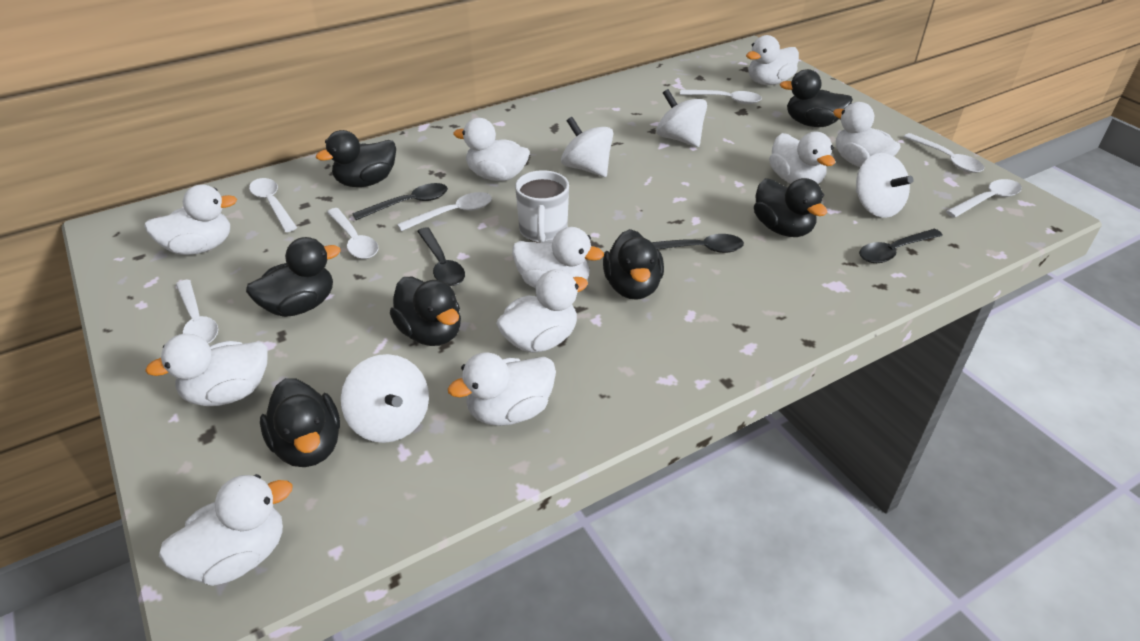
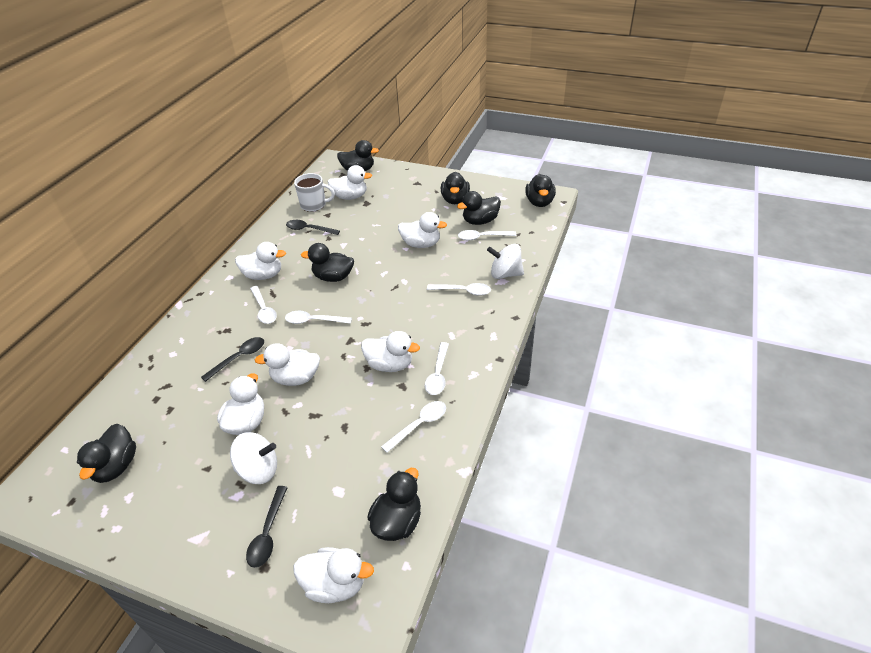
black spoon: [352,183,448,220] [417,227,465,286] [652,234,744,253] [859,229,943,263] = 4 -> [201,337,264,382] [246,486,288,568] [286,220,340,235] = 3
white duck: [144,184,237,255] [145,334,268,406] [159,474,292,586] [448,352,556,426] [453,118,530,181] [496,269,588,353] [512,227,604,288] [746,35,799,85] [769,132,835,184] [833,102,901,167] = 10 -> [217,373,264,435] [235,242,286,280] [255,343,320,386] [294,547,374,603] [328,165,372,200] [361,331,420,372] [398,212,447,248] = 7
white spinning top: [341,354,429,443] [561,117,613,177] [656,89,707,147] [856,153,914,218] = 4 -> [230,432,277,484] [487,244,524,279] = 2
white spoon: [176,280,218,344] [249,178,297,232] [327,208,378,259] [397,192,492,231] [680,90,762,104] [904,133,984,173] [946,179,1022,218] = 7 -> [250,286,277,324] [285,311,352,324] [381,401,446,453] [425,342,449,395] [427,283,491,296] [458,230,516,241] = 6

